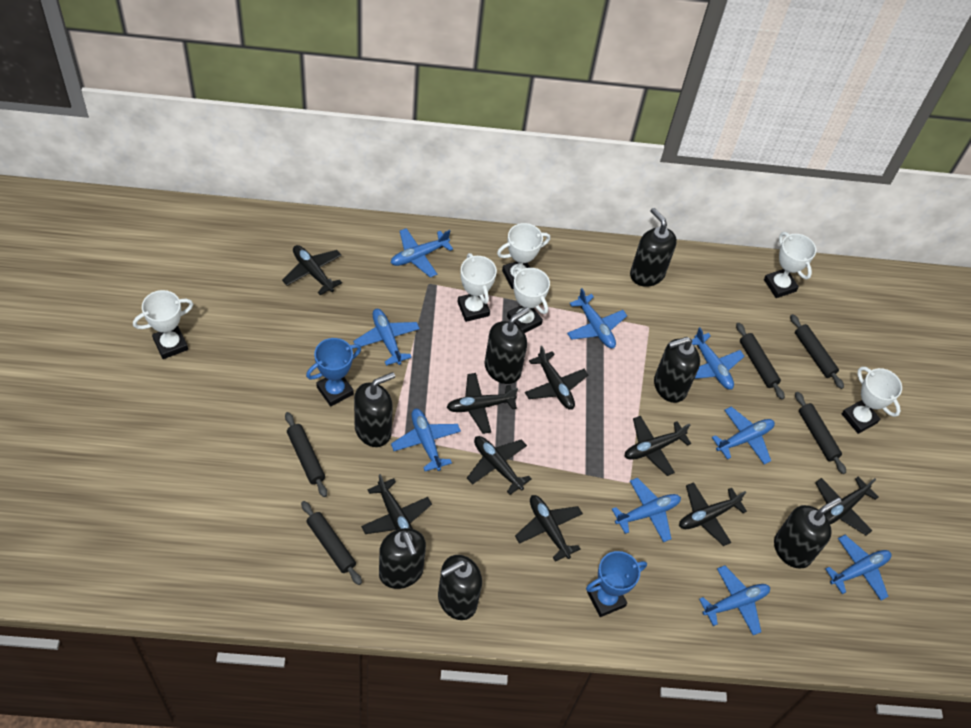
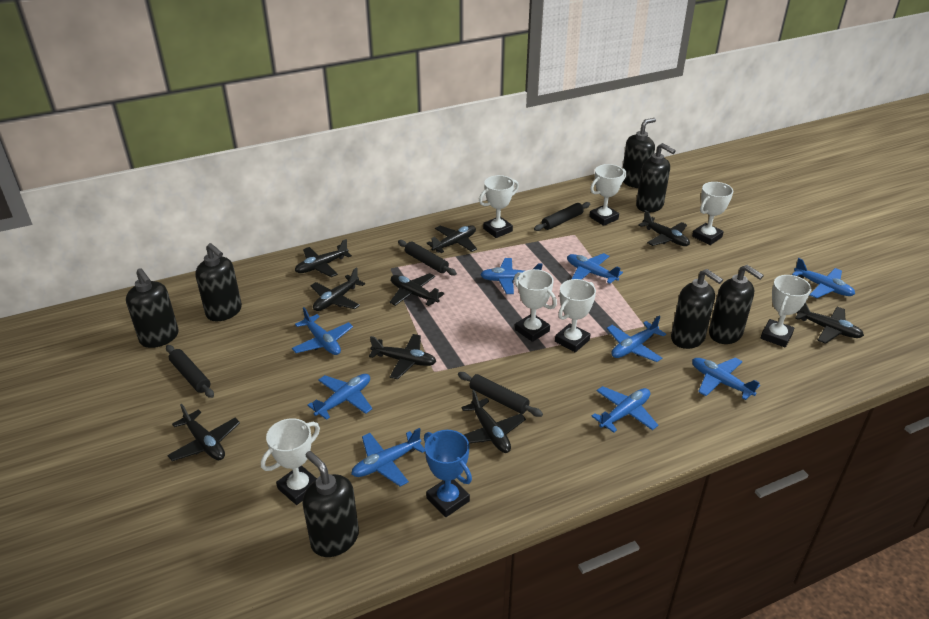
black rolling pin: [285,412,327,497] [301,501,362,585] [736,323,785,400] [790,314,844,389] [795,392,846,474] = 5 -> [166,345,214,398] [398,240,457,276] [458,372,543,417] [534,202,590,231] = 4
blue trophy: [306,338,361,407] [586,551,647,617] = 2 -> [424,430,472,517] = 1
white trophy: [133,290,193,359] [457,253,497,322] [497,223,550,289] [507,267,550,333] [764,232,816,298] [842,367,902,434] = 6 -> [261,418,320,505] [479,175,519,238] [514,269,557,342] [555,279,596,352] [589,164,626,226] [692,182,733,245] [760,275,811,347] = 7

